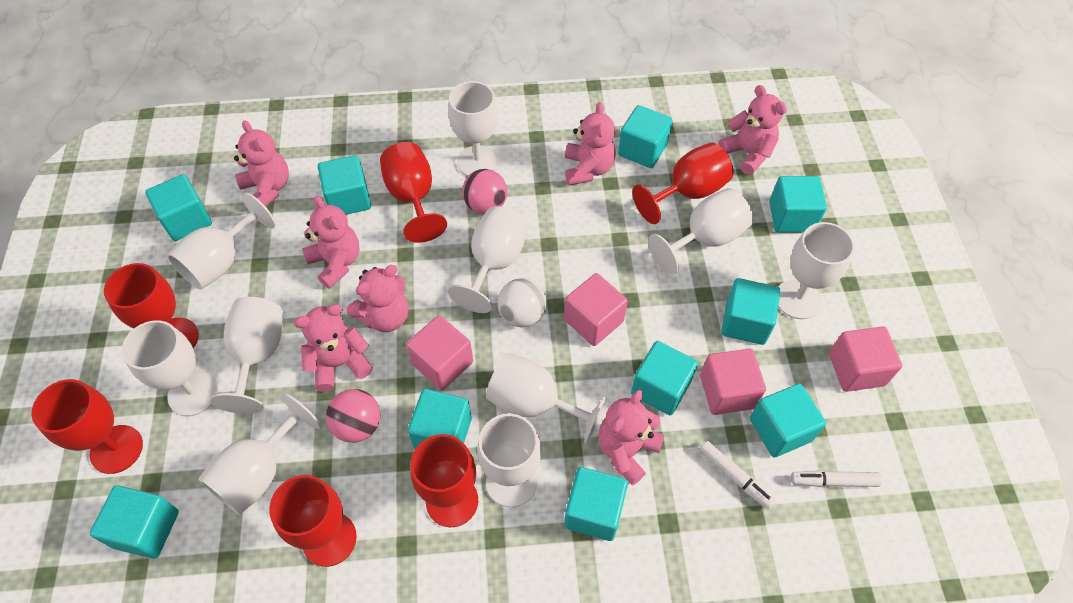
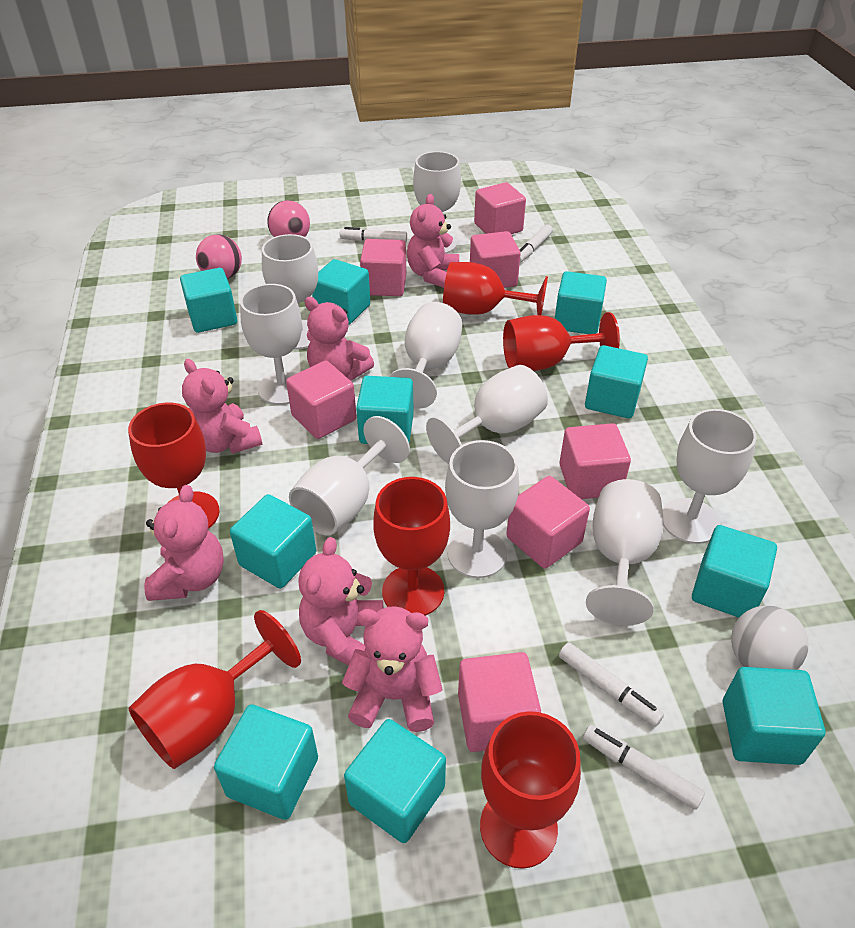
pink cube: [406,315,473,390] [564,273,628,346] [700,349,766,415] [829,326,902,392] = 4 -> [286,361,357,439] [360,239,406,296] [458,652,541,752] [470,231,521,288] [474,182,526,234] [506,476,590,569] [559,423,631,499] = 7
pink teddy bear: [234,120,289,207] [294,304,373,392] [302,196,360,289] [347,265,409,332] [565,102,616,186] [598,390,664,486] [719,85,787,175] = 7 -> [144,485,224,601] [182,359,262,454] [298,537,383,666] [305,297,374,380] [342,606,442,732] [407,194,459,288] = 6
white goblet: [122,320,218,416] [167,192,276,290] [198,393,321,515] [210,297,283,414] [448,81,498,176] [448,206,528,313] [477,414,541,507] [486,353,607,444] [648,188,753,274] [778,222,855,319] = 10 -> [240,284,302,405] [262,234,318,349] [289,416,410,536] [389,302,462,409] [413,151,461,254] [426,365,548,464] [445,440,519,578] [586,479,663,626] [663,409,756,544] = 9
white marker: [699,441,776,509] [791,470,882,487] = 2 -> [340,227,407,243] [519,224,553,263] [559,642,664,727] [583,725,705,810] = 4

